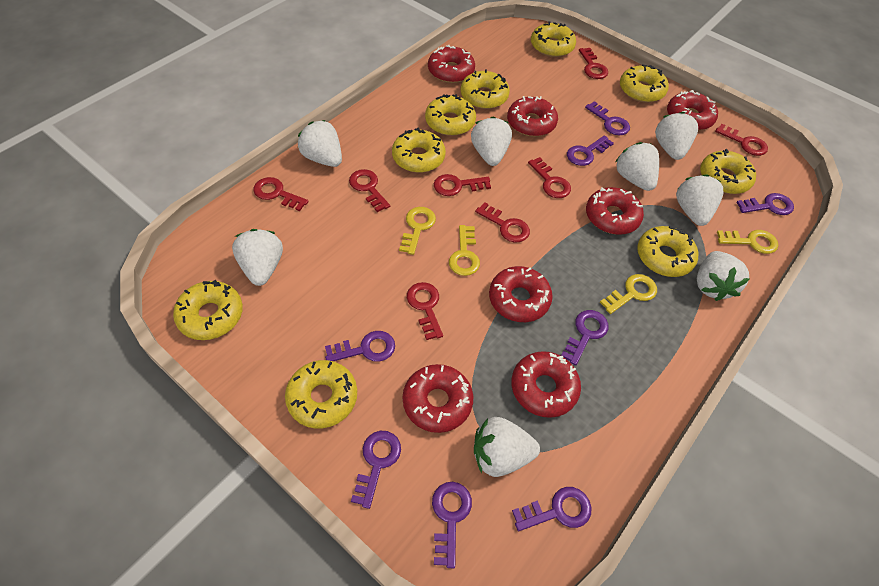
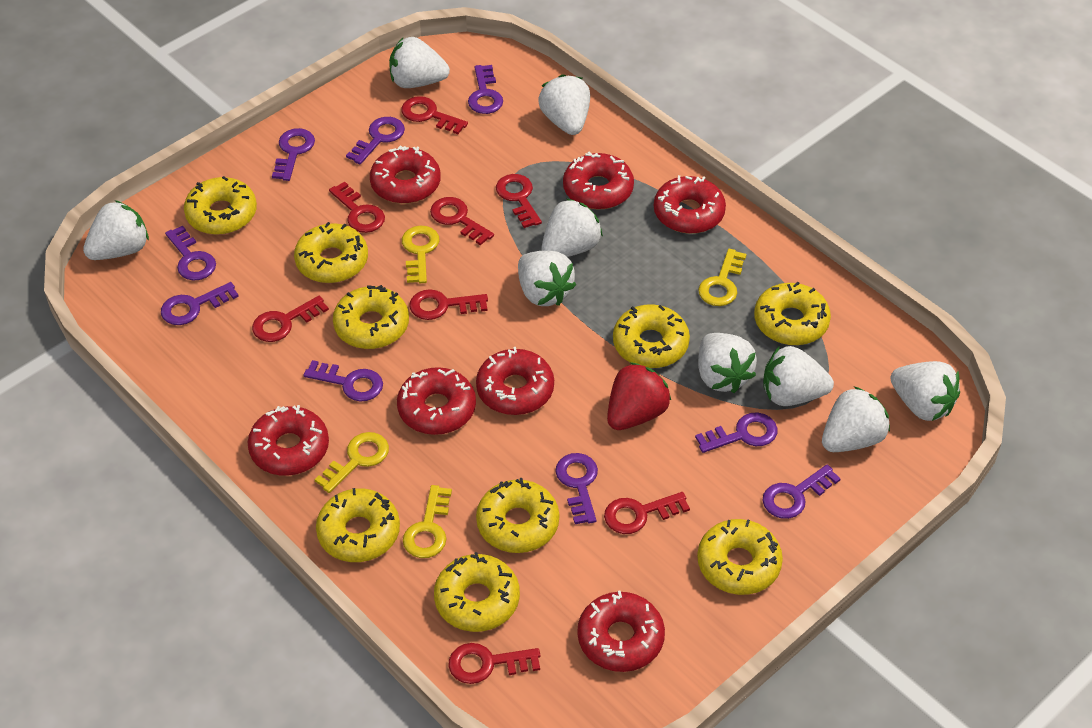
purple key: [325,331,395,362] [351,431,401,509] [432,482,472,568] [512,487,592,531] [561,310,608,365] [567,135,614,166] [585,101,630,135] [736,193,794,215] = 8 -> [161,282,239,325] [165,225,216,281] [272,128,315,181] [304,360,383,401] [346,117,405,164] [468,65,503,114] [555,453,598,524] [695,412,778,453] [762,464,841,519] = 9
red strawberry: none = 0 -> [607,362,671,430] = 1
white strawberry: [232,229,283,286] [298,120,342,167] [471,117,512,166] [474,417,540,477] [615,142,659,191] [655,112,698,160] [676,174,723,226] [697,251,749,301] = 8 -> [83,200,149,260] [389,37,450,88] [518,251,576,306] [538,74,590,135] [542,199,603,257] [698,333,757,393] [763,346,834,406] [822,386,890,452] [890,361,960,421] = 9

